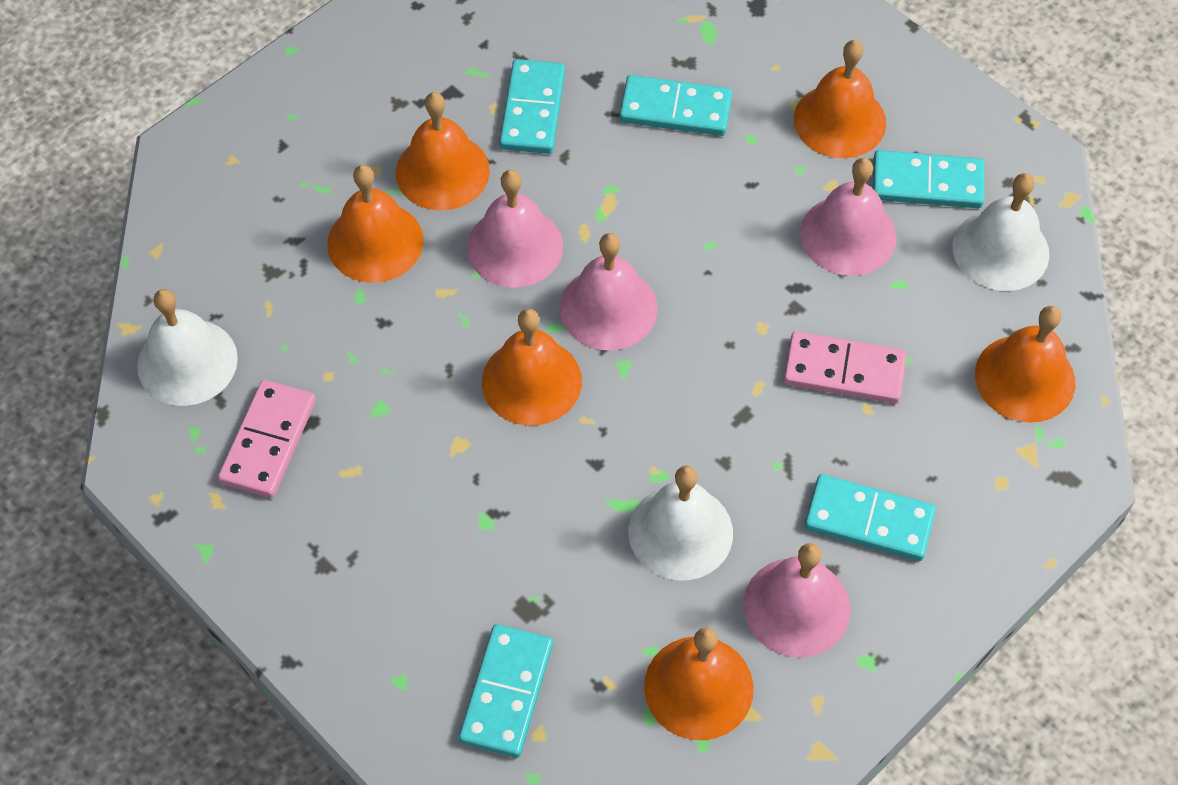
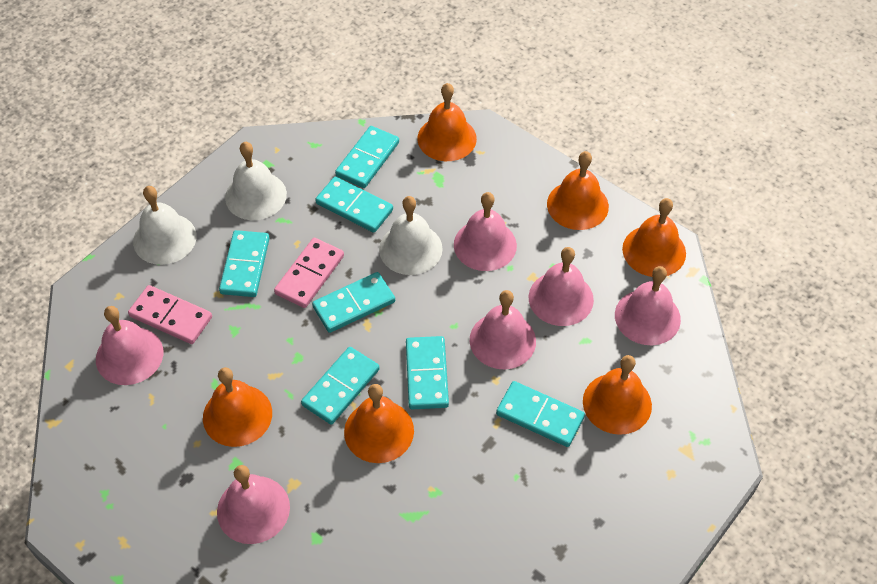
pink bell: [467,170,563,287] [560,233,658,350] [743,543,850,657] [800,158,897,276] = 4 -> [96,306,163,385] [217,465,290,544] [454,192,517,271] [470,290,536,370] [528,247,594,326] [615,266,681,345] = 6
turquoise domino: [459,624,553,758] [499,59,565,154] [619,75,732,136] [804,474,936,561] [873,150,984,208] = 5 -> [219,230,270,297] [301,347,380,424] [312,272,395,333] [315,176,393,233] [335,126,399,188] [406,336,449,409] [496,381,585,447] = 7

